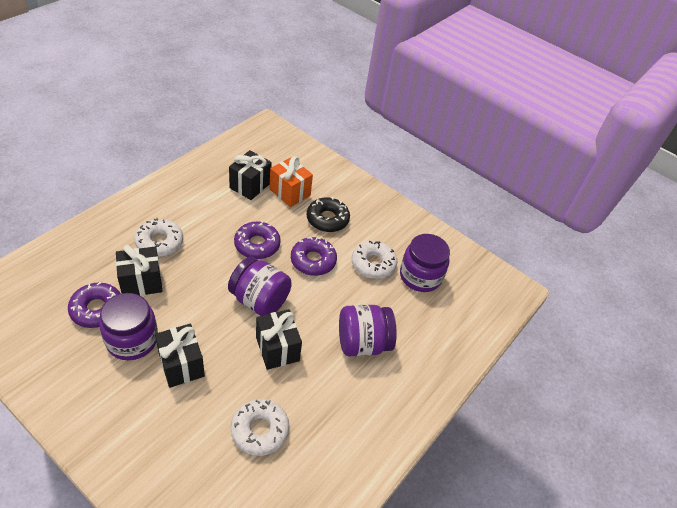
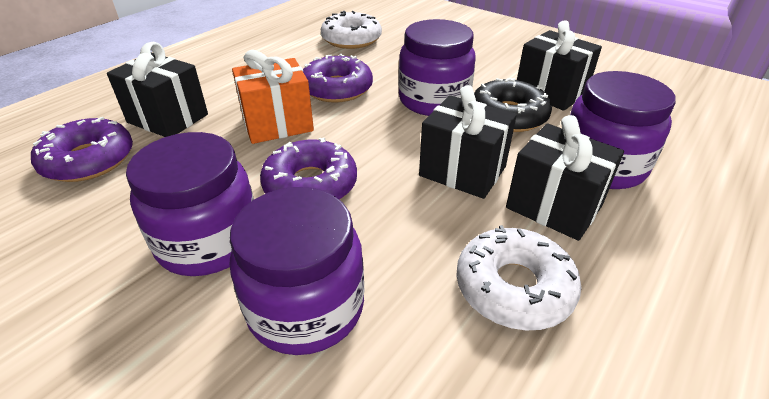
white donut: [134,218,183,257] [231,399,289,456] [352,241,397,279] = 3 -> [321,11,382,49] [456,225,582,331] = 2

